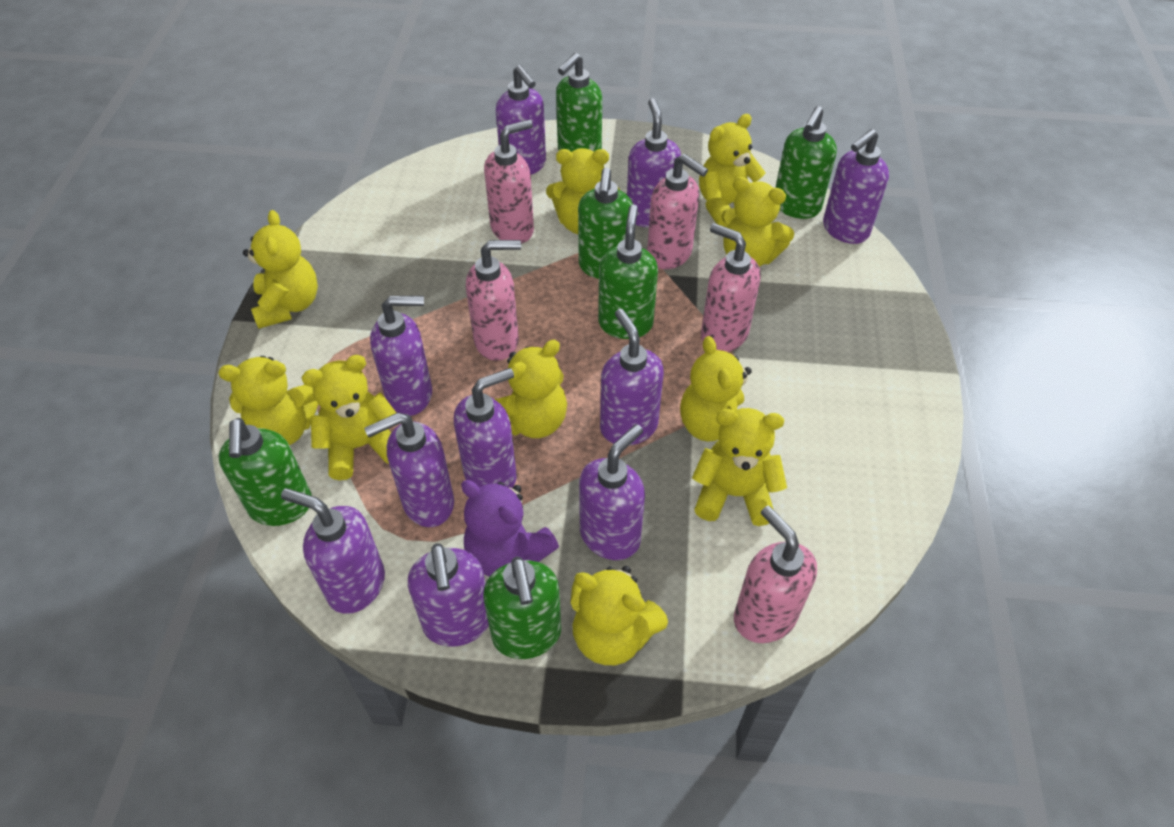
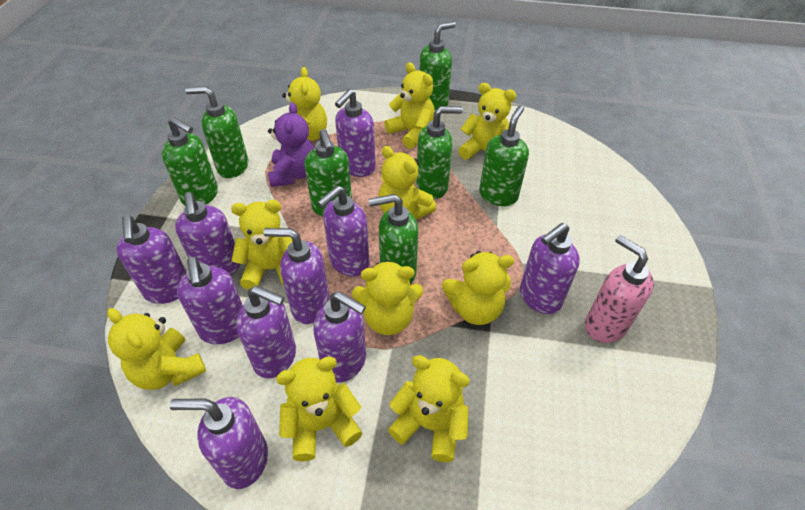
green soap dispenser: [219,418,312,526] [483,557,561,659] [556,53,602,152] [578,167,633,279] [598,204,658,339] [775,106,837,219] = 6 -> [162,117,218,206] [185,86,248,178] [304,129,352,217] [368,194,418,284] [416,106,463,199] [419,22,456,111] [479,105,529,206] = 7
pink soap dispenser: [466,240,521,361] [484,119,534,244] [647,154,708,269] [701,223,761,352] [734,506,817,643] = 5 -> [585,235,654,343] = 1

